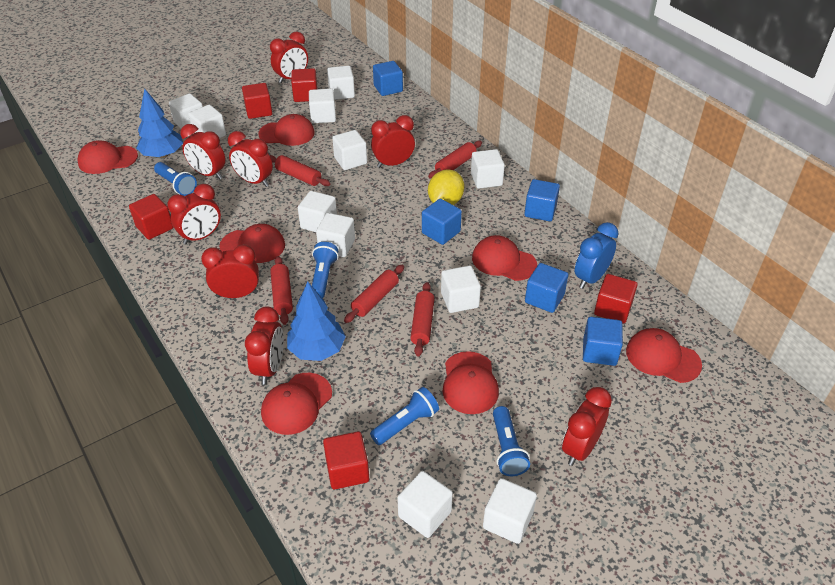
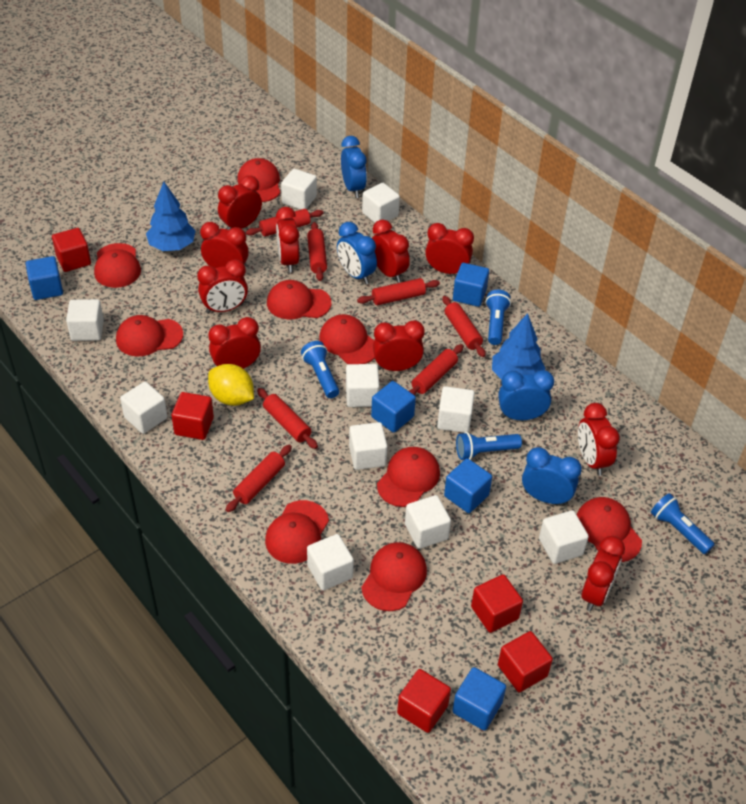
blue clock: [575,222,619,289] = 1 -> [337,222,377,284] [341,136,367,198] [498,370,554,420] [522,447,582,505] = 4
red cap: [77,140,138,174] [219,224,285,263] [259,114,315,146] [261,373,332,435] [443,351,499,414] [472,235,537,281] [626,328,702,383] = 7 -> [94,243,141,288] [116,315,183,356] [237,158,280,202] [265,500,329,564] [267,280,331,319] [319,314,375,364] [361,542,427,611] [377,447,440,507] [577,497,642,562] = 9
red clock: [167,184,221,245] [180,124,226,179] [201,244,259,298] [228,131,273,187] [245,306,284,385] [270,32,308,83] [371,115,415,168] [562,387,612,466] = 8 -> [197,259,248,314] [200,222,249,268] [208,317,261,369] [218,175,262,230] [276,207,299,273] [372,220,410,283] [373,320,425,371] [425,223,474,274] [578,403,620,476] [581,536,625,611] = 10
red rolling pin: [269,155,331,186] [270,256,293,325] [344,265,404,323] [410,282,435,357] [428,141,482,178] = 5 -> [226,445,292,512] [246,209,323,236] [257,388,318,449] [307,222,327,281] [357,278,440,305] [409,344,464,395] [442,296,486,357] = 7
white cube: [169,94,203,129] [188,105,226,138] [298,191,337,232] [309,89,336,123] [316,213,355,257] [327,66,355,100] [332,130,367,170] [398,471,453,538] [441,266,481,313] [471,149,505,189] [483,478,537,544] = 11 -> [66,299,104,341] [120,382,168,434] [281,169,317,210] [307,534,354,590] [346,364,380,407] [349,422,387,470] [362,183,400,223] [405,495,451,549] [437,386,475,433] [539,510,589,564] = 10

